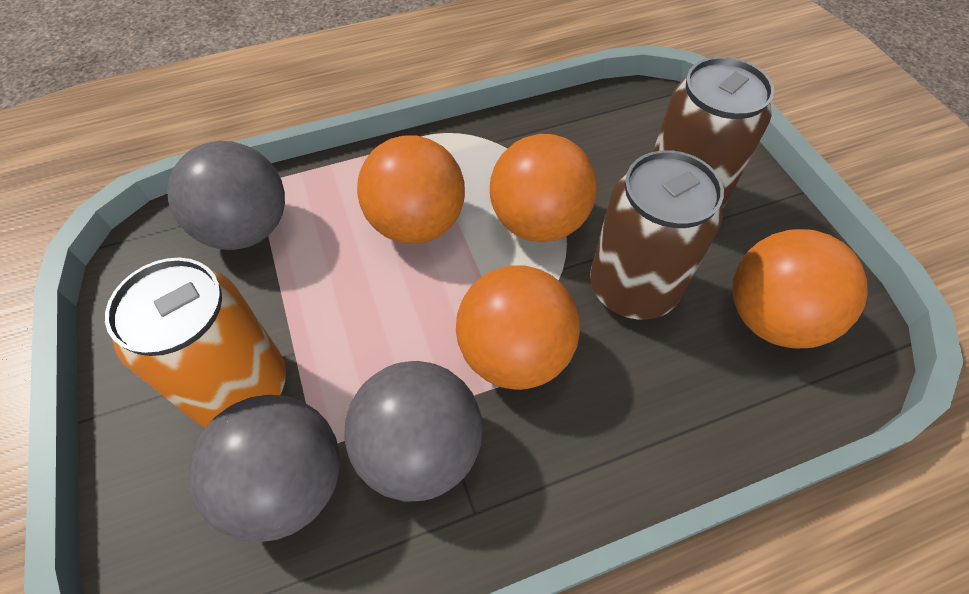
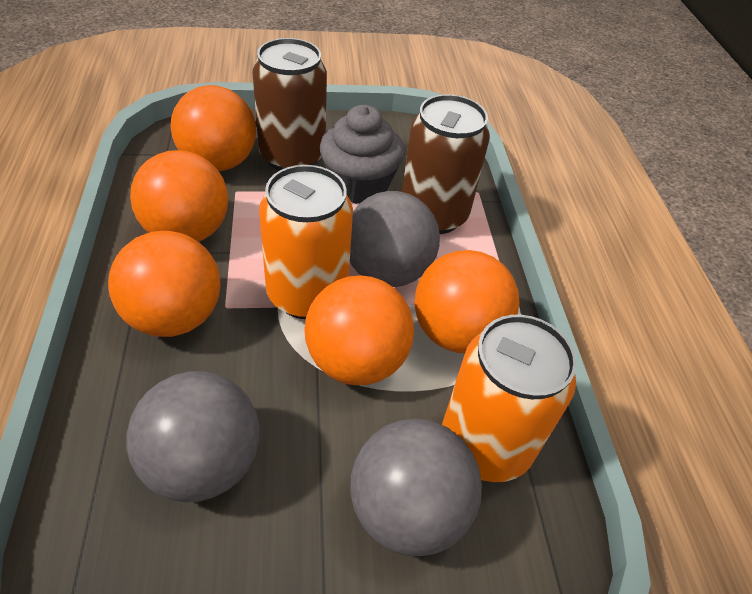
grey cupcake: none = 0 -> [320,105,404,204] = 1
orange ball: [357,135,465,244] [456,265,580,390] [490,134,597,242] [732,229,868,348] = 4 -> [108,231,221,337] [130,150,228,242] [170,85,256,171] [304,275,414,385] [414,250,519,353] = 5
orange can: [105,258,286,427] = 1 -> [259,165,353,319] [442,315,577,482] = 2

